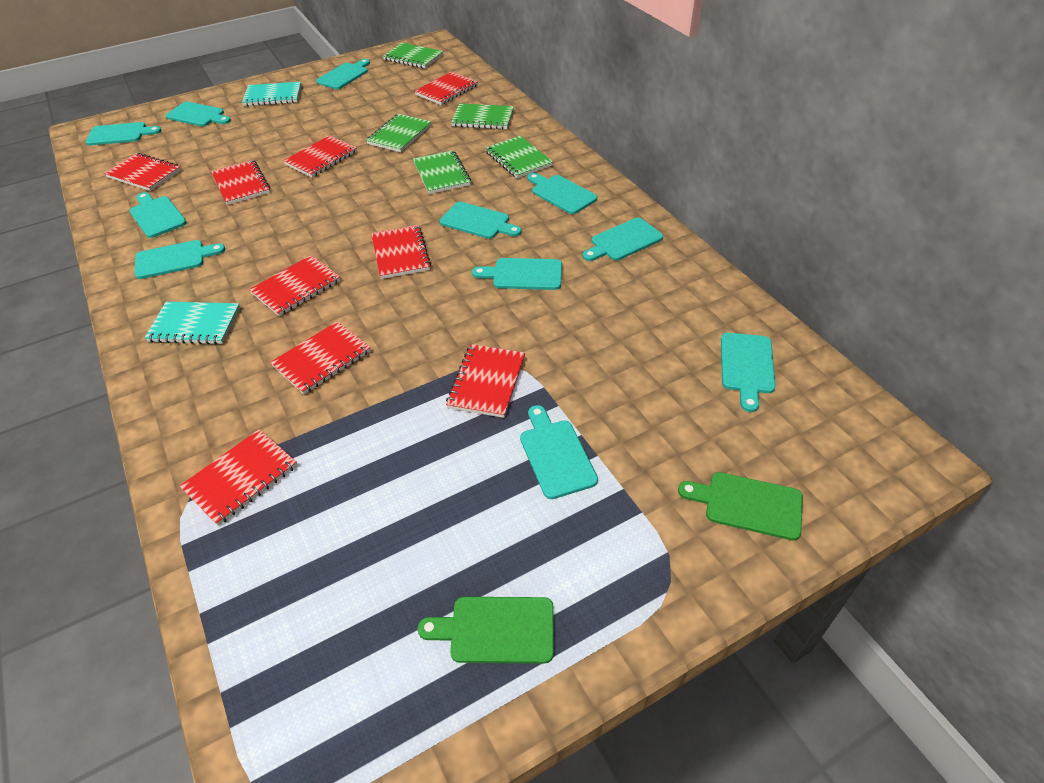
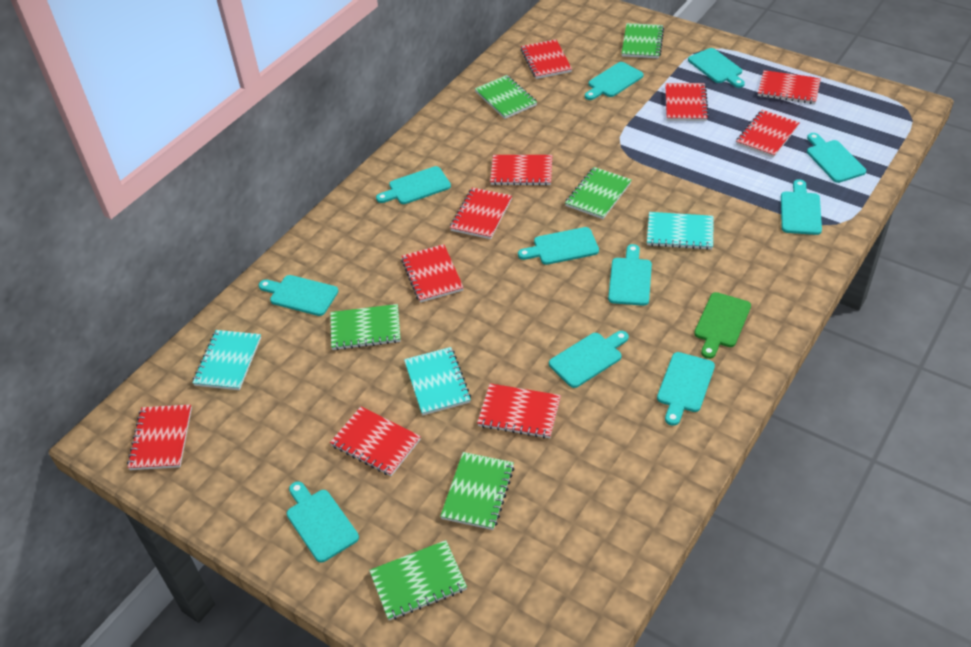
green cutting board: [418,597,554,664] [678,472,803,540] = 2 -> [694,292,751,359] = 1
green notebook: [366,114,431,152] [383,43,443,68] [413,150,471,194] [451,103,514,129] [485,136,553,178] = 5 -> [330,304,401,350] [369,540,467,621] [440,452,514,530] [475,75,537,119] [565,167,632,219] [622,23,664,58] = 6
red notebook: [104,153,181,191] [179,429,297,526] [211,160,270,205] [249,255,341,316] [270,321,371,394] [283,135,357,177] [371,225,431,279] [415,72,478,105] [446,344,525,418] = 9 -> [127,404,192,470] [330,407,421,476] [401,244,464,303] [450,187,512,239] [477,383,561,438] [490,155,552,186] [521,39,572,79] [665,83,709,121] [736,110,800,158] [758,70,821,104] = 10
turquoise notebook: [145,302,240,344] [242,82,302,106] = 2 -> [192,330,261,390] [404,347,471,415] [647,212,714,250] = 3

